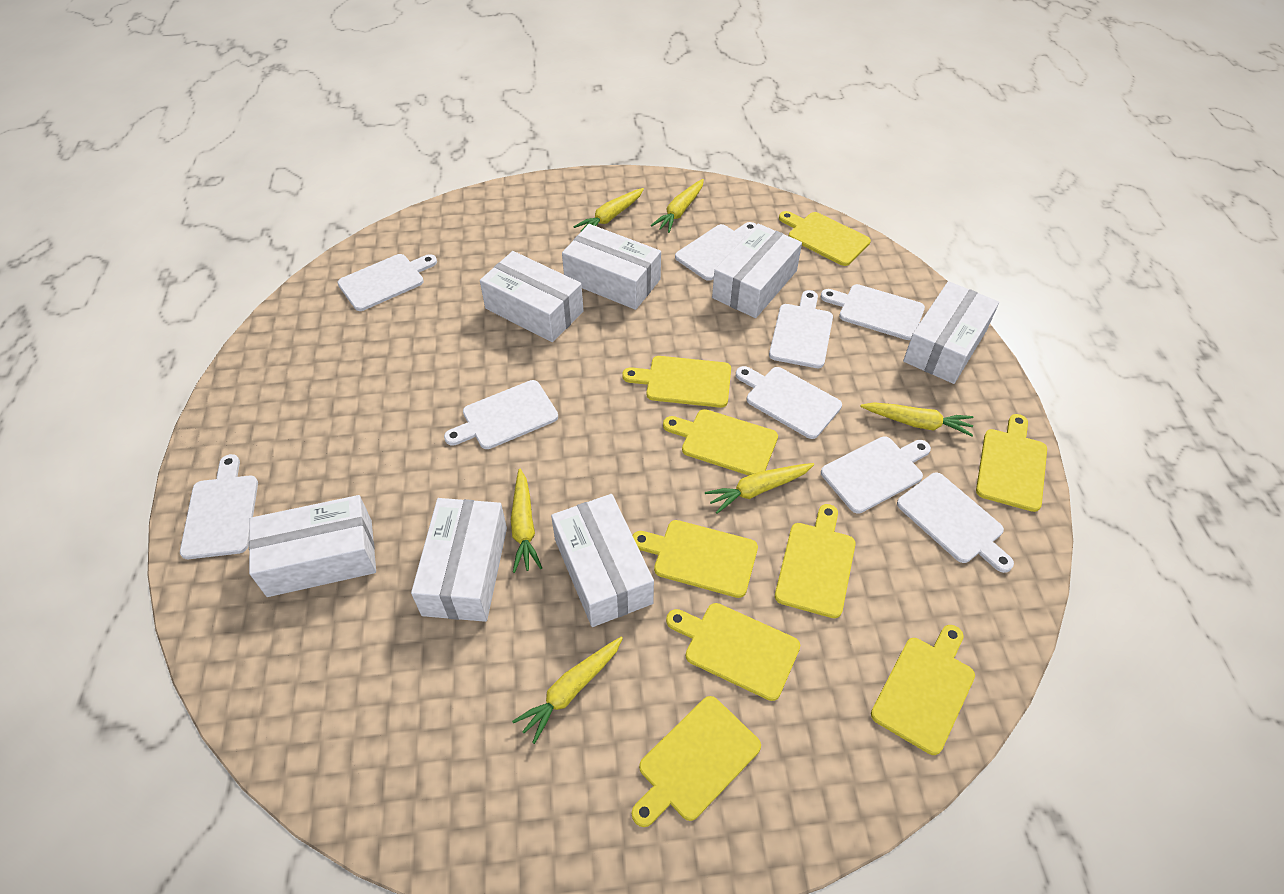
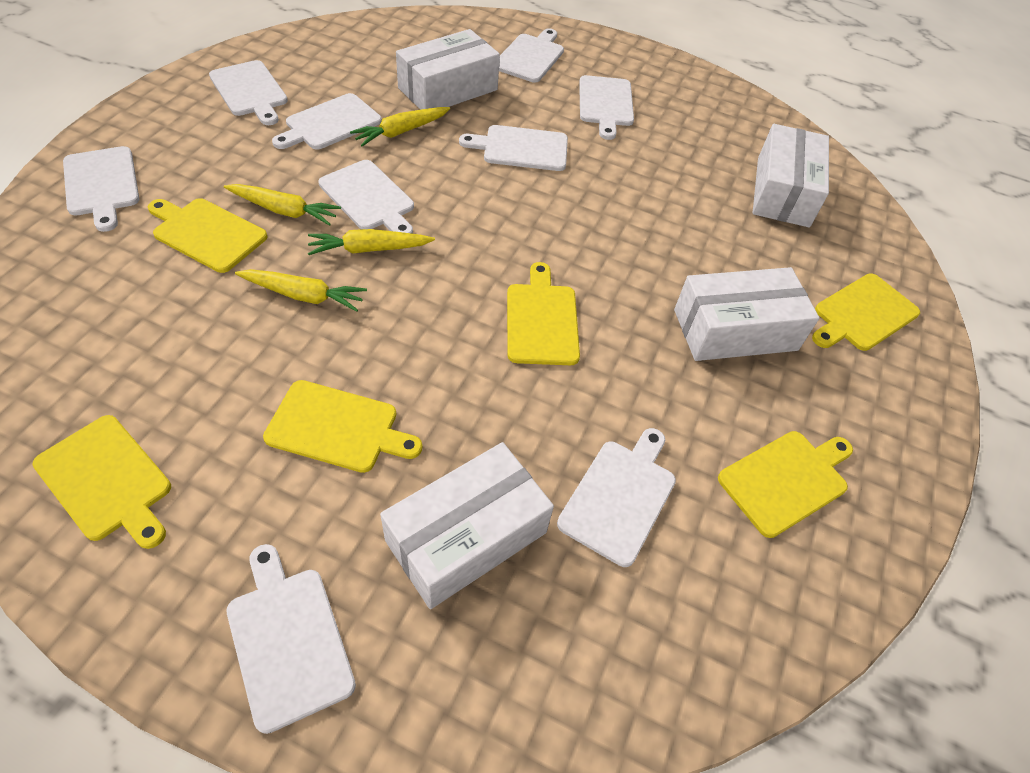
white box: [249,495,376,597] [411,498,507,622] [480,251,584,342] [551,494,654,627] [562,224,661,310] [712,224,802,318] [903,281,999,384] = 7 -> [380,442,554,609] [396,29,500,110] [674,267,819,361] [753,124,829,227] = 4
yellow carrot: [511,469,542,573] [512,637,623,744] [573,188,644,231] [651,179,704,233] [705,463,814,514] [860,402,974,436] = 6 -> [224,184,341,226] [235,269,367,312] [308,229,435,255] [350,107,450,146] = 4
yellow cutting board: [622,356,731,408] [632,520,758,598] [632,696,761,827] [663,409,778,476] [666,603,800,701] [775,504,856,618] [779,211,871,266] [871,625,975,755] [976,414,1047,512] = 9 -> [32,415,171,549] [148,198,268,273] [263,380,422,473] [507,262,580,365] [718,431,853,538] [812,274,920,351] = 6

